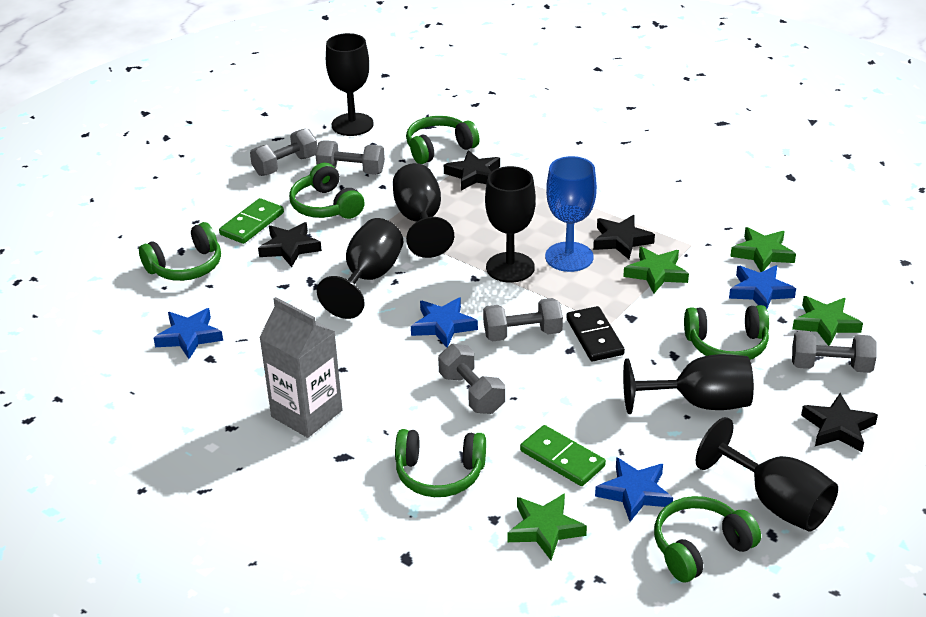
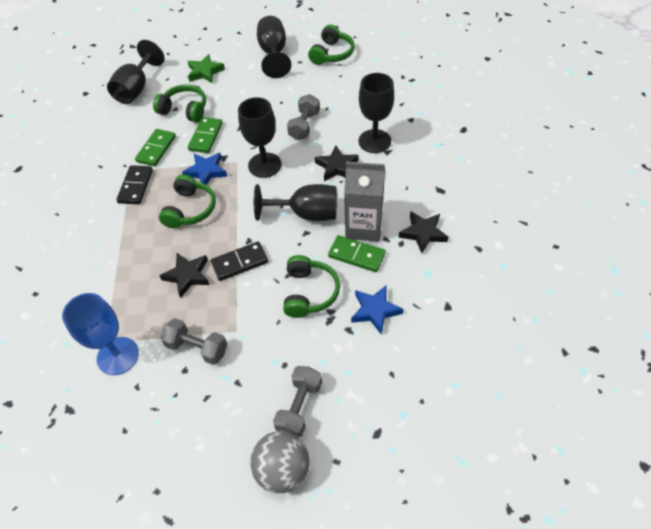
black domino: [566,306,625,361] = 1 -> [116,165,153,205] [211,241,268,281] = 2
black goblet: [317,218,403,319] [326,33,374,136] [393,163,454,258] [485,166,536,283] [623,354,754,414] [696,417,838,532] = 6 -> [107,40,165,104] [238,97,281,178] [254,184,337,221] [257,16,291,78] [359,73,394,153] = 5
black star: [258,222,322,267] [444,150,500,191] [593,215,655,259] [801,393,878,452] = 4 -> [159,253,210,298] [315,146,359,181] [399,211,448,253] = 3
blue star: [154,308,223,359] [411,297,478,348] [595,457,673,522] [729,265,796,309] = 4 -> [182,153,227,185] [351,285,404,335] = 2
green domino: [219,198,284,244] [520,425,606,486] = 2 -> [135,129,176,166] [188,117,223,153] [328,235,386,272] = 3
green headphones: [139,222,221,281] [289,163,365,219] [395,429,486,497] [406,116,479,164] [654,496,761,582] [684,305,769,360] = 6 -> [153,84,206,122] [159,175,216,228] [283,255,340,318] [308,25,354,65] = 4
green star: [508,493,587,560] [623,247,689,293] [730,227,796,272] [792,296,863,346] = 4 -> [187,54,225,83] = 1
grey ball: none = 0 -> [250,431,310,493] = 1
grey dumbbell: [250,128,317,176] [316,140,385,175] [438,344,505,414] [483,298,563,342] [792,331,877,373] = 5 -> [160,318,227,365] [273,366,322,438] [287,94,320,140] = 3

